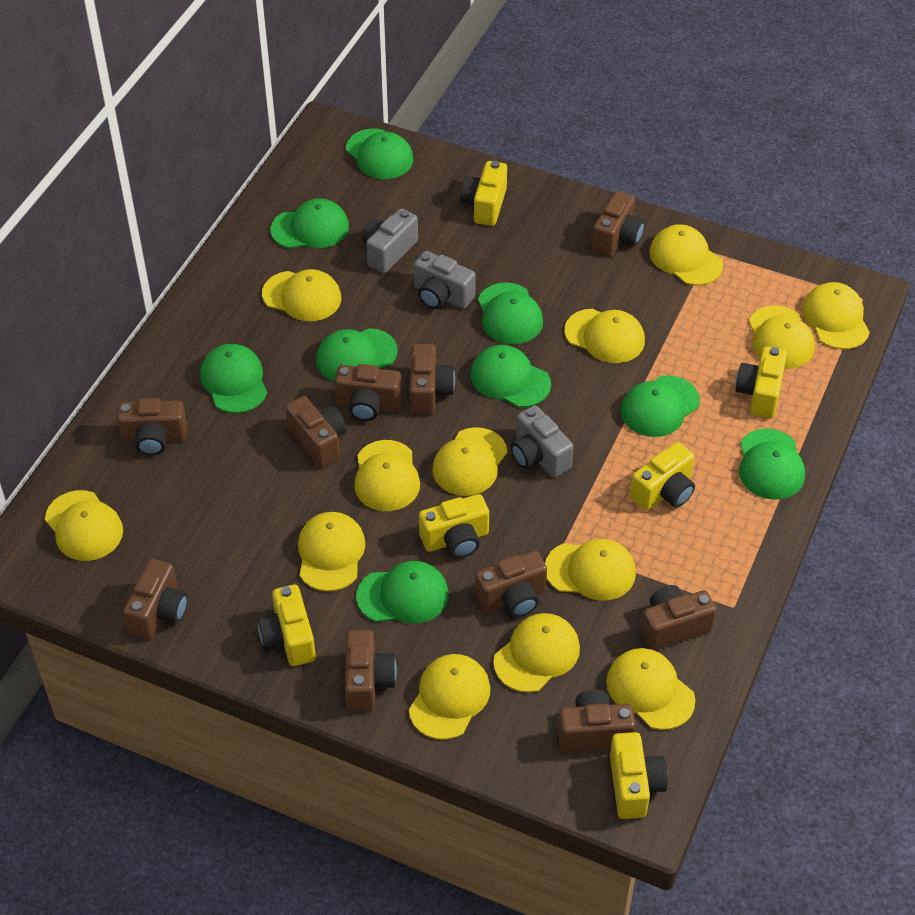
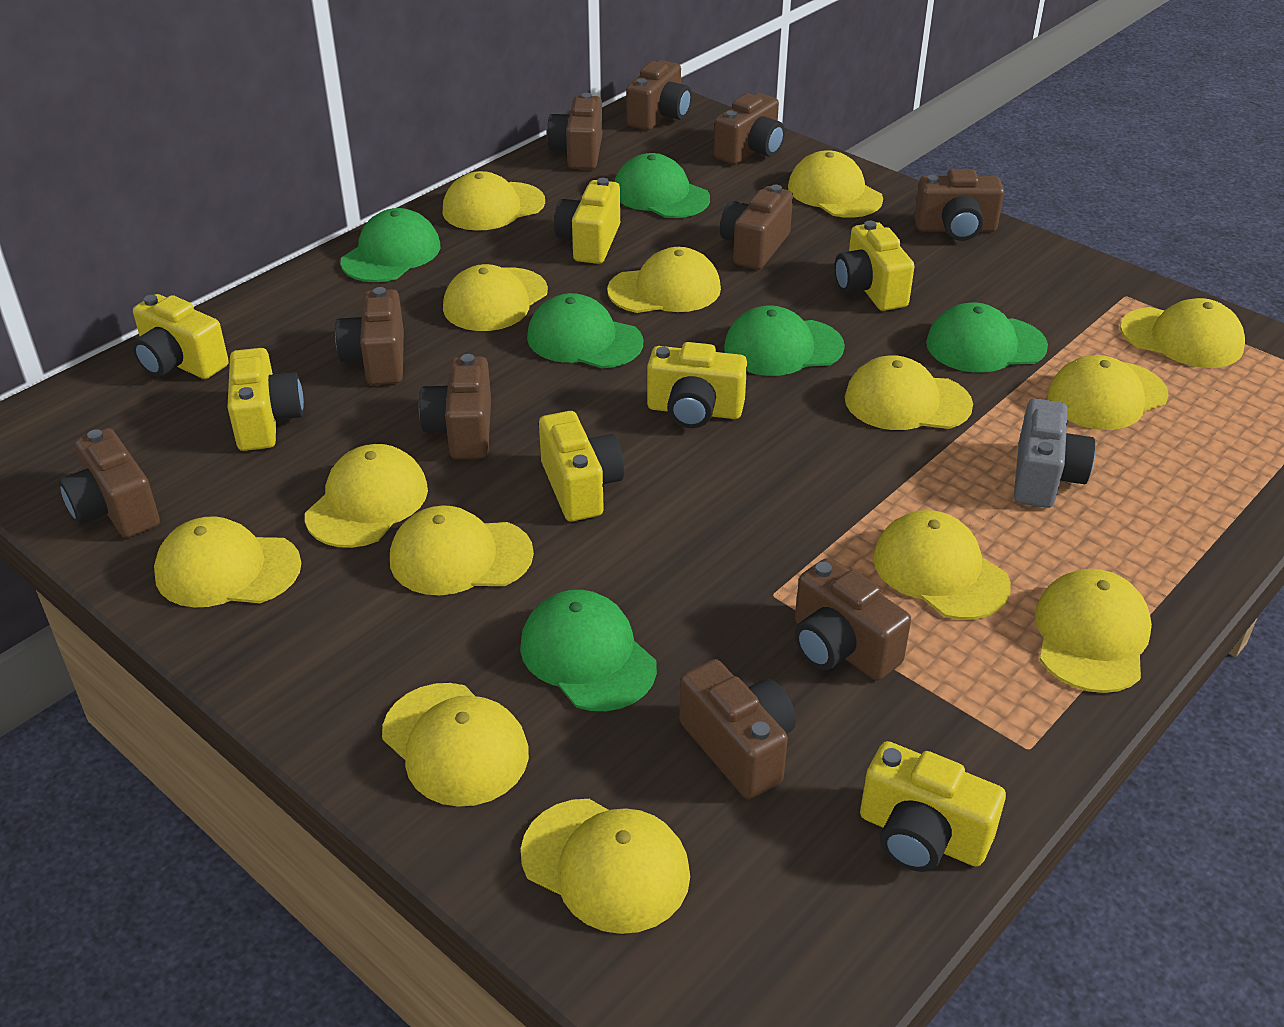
green cap: [200,344,267,413] [270,198,349,248] [316,328,398,381] [346,129,413,179] [356,561,449,624] [470,345,551,407] [478,282,543,344] [621,375,700,437] [739,428,805,500] = 9 -> [340,208,440,282] [520,590,657,711] [527,293,643,369] [614,153,710,218] [724,305,845,376] [926,302,1048,373] = 6
grey camera: [362,208,418,273] [414,251,476,309] [511,405,574,478] = 3 -> [1014,398,1095,508] = 1
yellow camera: [257,585,316,666] [419,494,489,558] [461,161,507,226] [610,732,668,819] [630,442,695,511] [735,346,787,418] = 6 -> [132,294,229,379] [227,348,304,451] [539,411,624,521] [554,178,620,264] [647,342,747,428] [834,221,915,311] [860,741,1006,872] = 7
yellow cap: [45,490,123,561] [262,269,341,321] [298,512,365,591] [354,440,420,511] [409,654,490,740] [432,427,507,496] [493,613,580,693] [545,539,636,601] [564,309,645,363] [606,648,695,730] [649,224,723,285] [749,306,815,369] [802,282,870,349] = 13 -> [154,516,301,607] [305,444,428,548] [382,683,529,807] [390,505,534,595] [443,171,545,231] [443,264,548,331] [521,799,690,934] [607,247,721,313] [788,150,883,218] [845,355,973,430] [873,510,1011,620] [1035,569,1152,693] [1047,355,1169,430] [1120,298,1245,368] = 14

